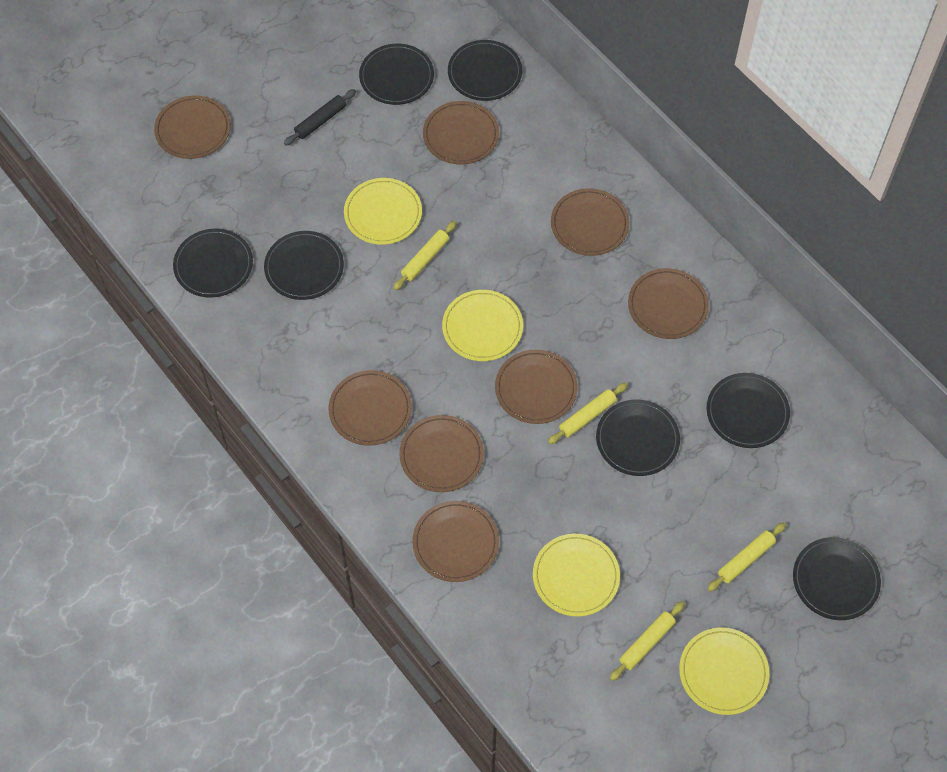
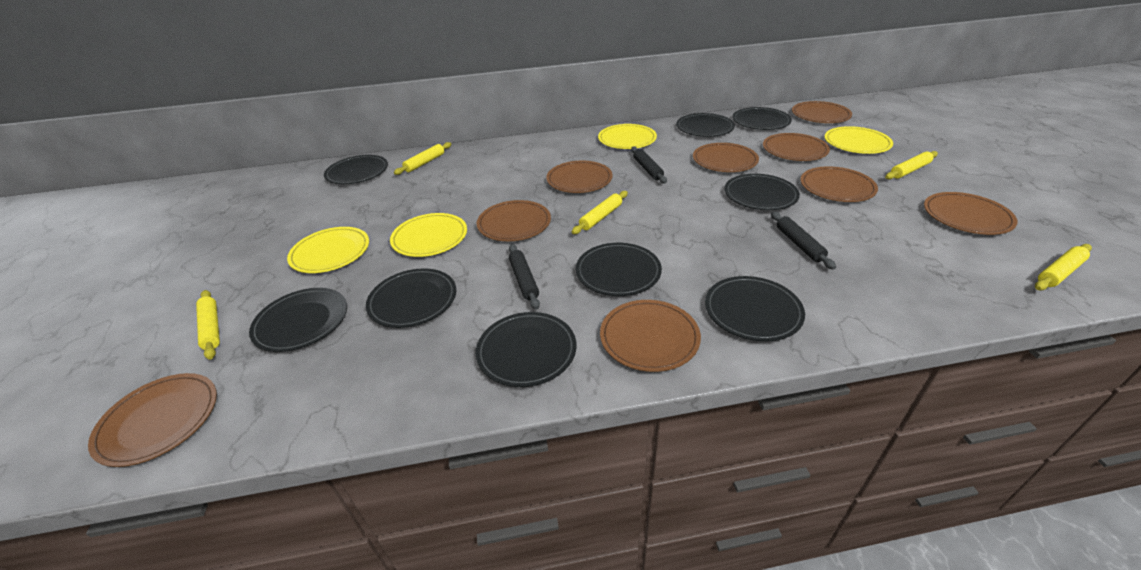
black plate: [173,229,253,298] [264,231,344,300] [359,44,434,105] [448,40,522,101] [596,399,680,476] [707,373,790,448] [793,537,881,620] = 7 -> [249,288,347,352] [324,155,388,184] [366,268,456,328] [476,312,576,387] [576,243,662,296] [676,113,735,137] [705,276,805,341] [724,174,800,210] [732,107,792,130] = 9
black rolling pin: [284,89,356,145] = 1 -> [509,244,540,309] [631,146,667,183] [771,211,836,270] = 3
brown plate: [154,96,231,159] [328,370,412,446] [399,415,484,492] [412,501,499,582] [423,101,499,165] [495,350,578,424] [551,188,629,256] [628,268,709,339] = 8 -> [88,373,217,467] [477,200,551,241] [546,161,612,193] [600,300,701,372] [693,143,759,172] [763,133,830,161] [792,101,852,123] [800,166,878,202] [924,192,1018,235] = 9
yellow rolling pin: [393,221,457,290] [548,383,628,444] [610,601,685,681] [707,523,786,592] = 4 -> [196,290,220,360] [394,142,451,175] [572,191,628,234] [885,151,938,179] [1035,244,1092,290] = 5

